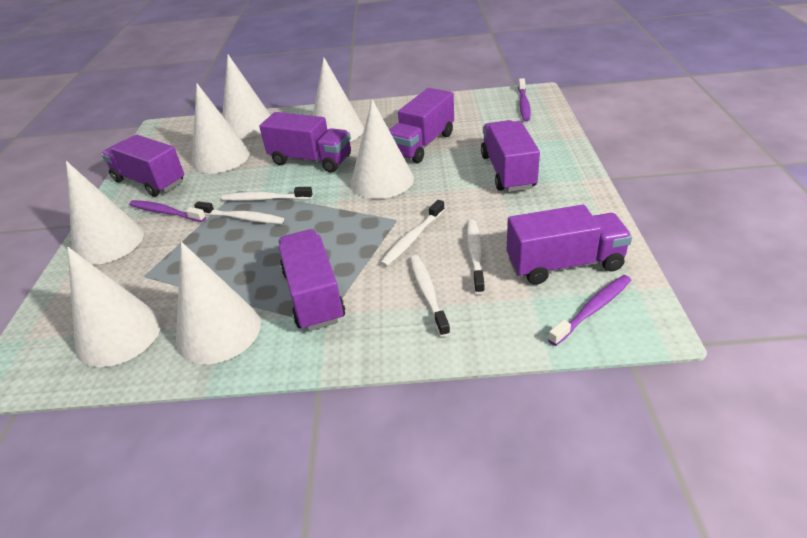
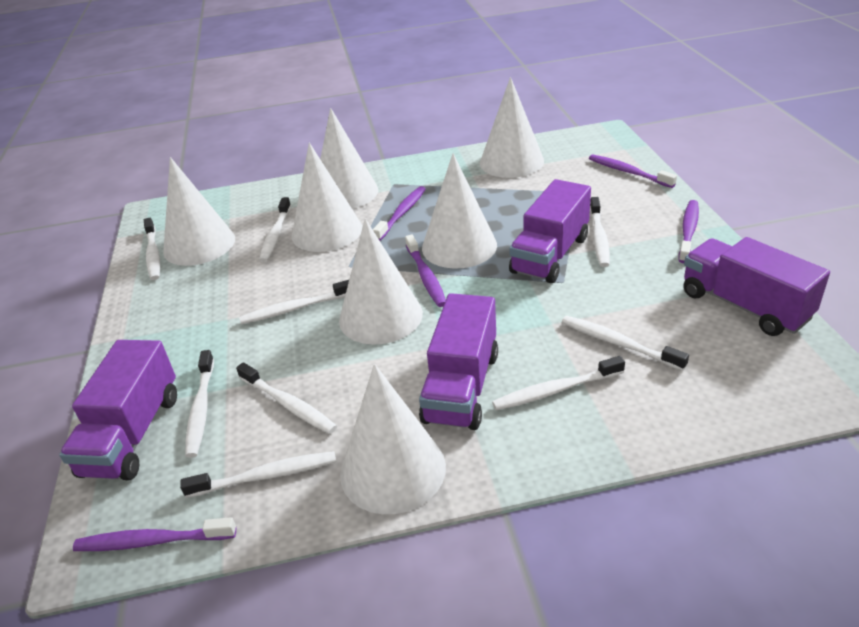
purple toothbrush: [129,200,206,222] [518,78,531,121] [548,275,631,346] = 3 -> [73,517,236,551] [372,186,426,241] [405,235,446,307] [589,154,677,188] [679,200,699,263] = 5
purple truck: [101,135,184,197] [259,112,351,173] [278,229,345,331] [389,88,454,163] [481,120,540,192] [507,205,632,285] = 6 -> [59,340,177,480] [419,293,498,430] [509,179,591,283] [683,237,830,336] = 4
white toothbrush: [194,201,284,224] [222,187,313,201] [380,200,445,267] [410,255,450,337] [467,220,485,294] = 5 -> [144,217,160,280] [180,451,336,498] [185,350,214,458] [236,362,337,434] [239,280,349,324] [259,197,291,262] [492,356,625,410] [562,316,689,371] [590,197,610,267] = 9

